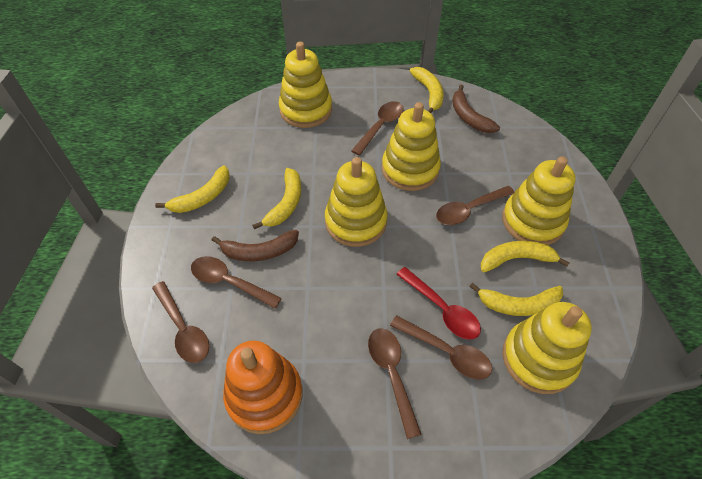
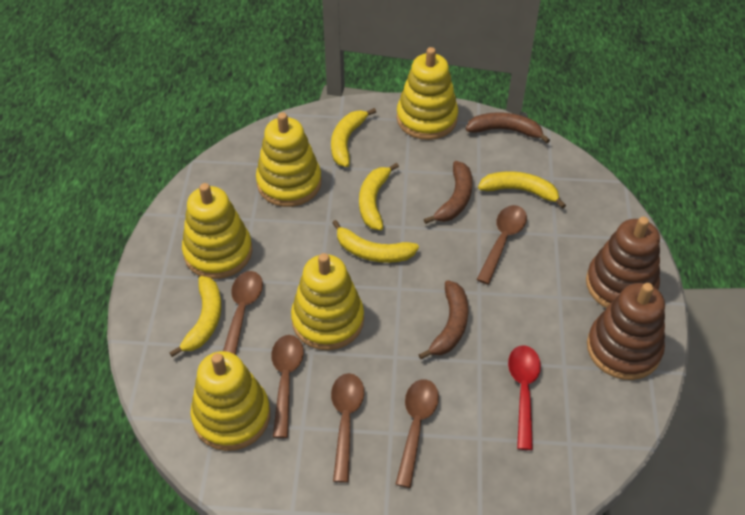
brown banana: [212,230,299,261] [452,85,500,133] = 2 -> [418,280,469,359] [424,161,473,224] [466,112,550,143] = 3
brown spoon: [152,281,209,363] [191,256,282,309] [351,101,404,156] [368,328,422,439] [390,315,492,380] [436,186,514,225] = 6 -> [223,271,263,355] [271,335,304,438] [331,373,364,483] [395,379,439,488] [476,205,527,284] = 5
brown stacking toy: none = 0 -> [586,217,660,308] [587,283,665,380] = 2
orange stacking toy: [223,341,303,434] = 1 -> none = 0

